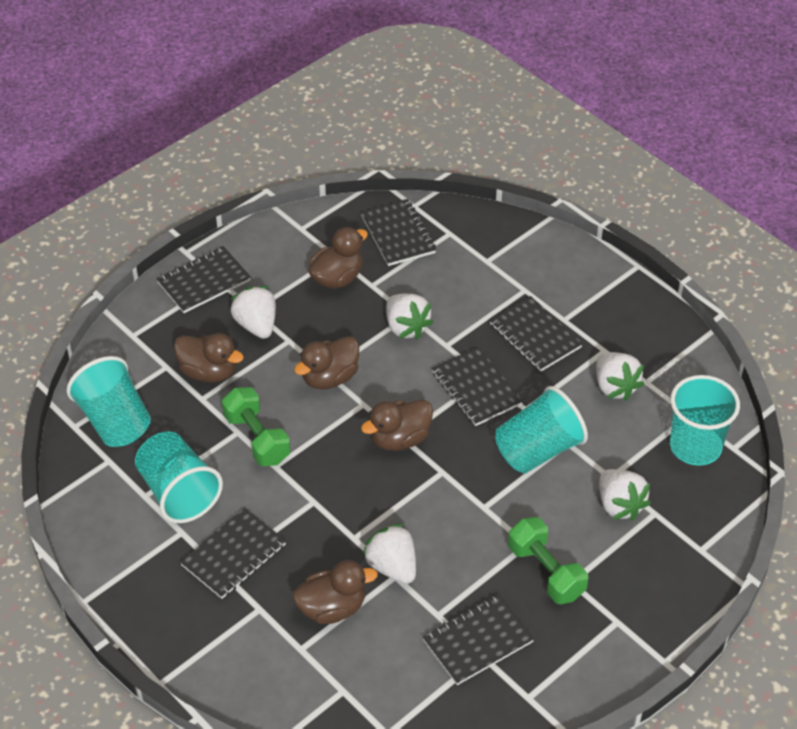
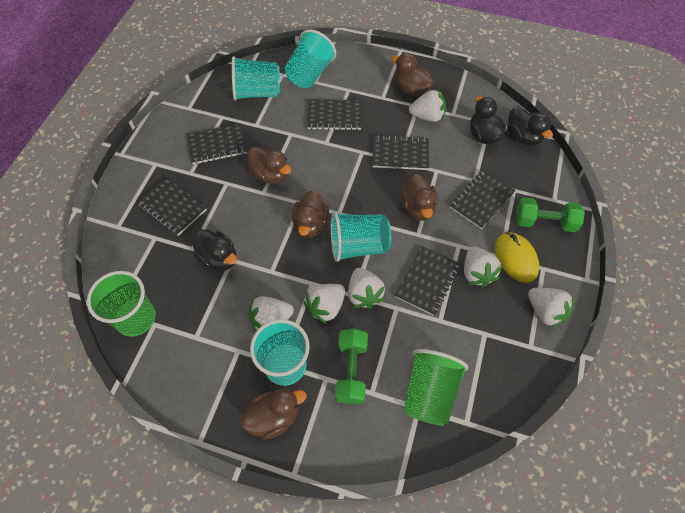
black duck: none = 0 -> [193,229,237,271] [470,96,507,144] [507,106,553,146] = 3
green cup: none = 0 -> [87,271,156,337] [404,349,468,426] = 2
white strawberry: [230,286,276,339] [362,524,416,584] [386,294,433,340] [596,352,644,401] [599,469,651,521] = 5 -> [249,296,294,332] [304,284,345,324] [348,268,385,309] [409,89,446,122] [464,247,502,287] [528,288,575,328] = 6
yellow mouse: none = 0 -> [495,232,539,283] = 1

